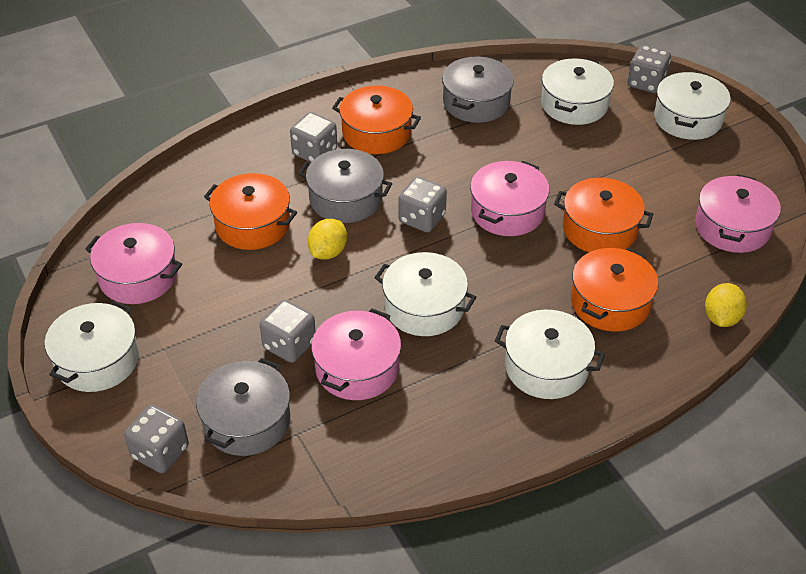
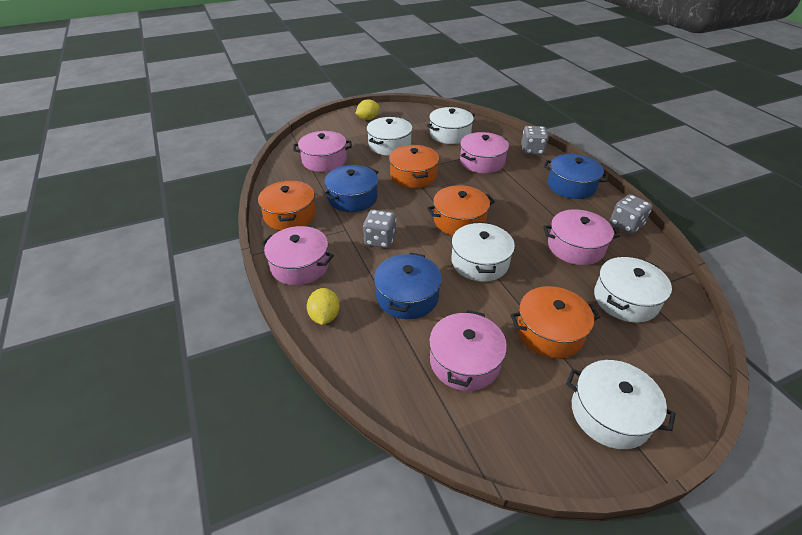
blue pot: none = 0 -> [323,165,378,212] [374,253,442,319] [544,154,609,199] = 3
grey dice: [124,405,189,473] [260,300,316,363] [290,112,337,162] [398,177,447,233] [628,45,671,93] = 5 -> [363,210,396,248] [521,126,549,155] [610,194,653,234] = 3
grey pot: [196,358,290,456] [298,149,392,223] [442,57,514,123] = 3 -> none = 0
pink pot: [85,223,182,304] [311,308,401,400] [470,161,550,236] [695,174,781,253] = 4 -> [261,226,334,285] [293,131,352,172] [429,310,507,391] [460,132,509,173] [543,209,620,265] = 5

